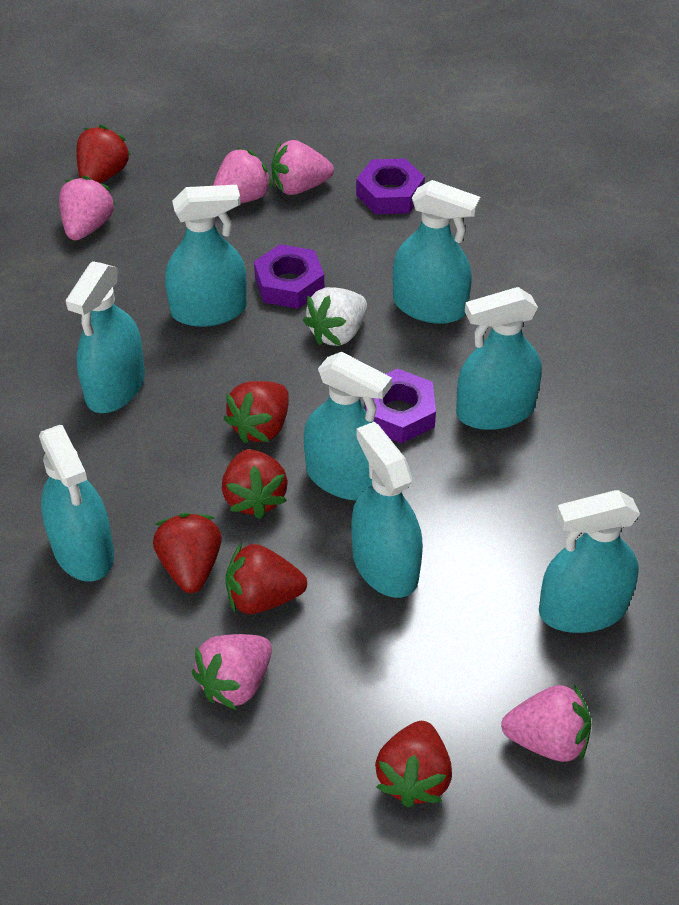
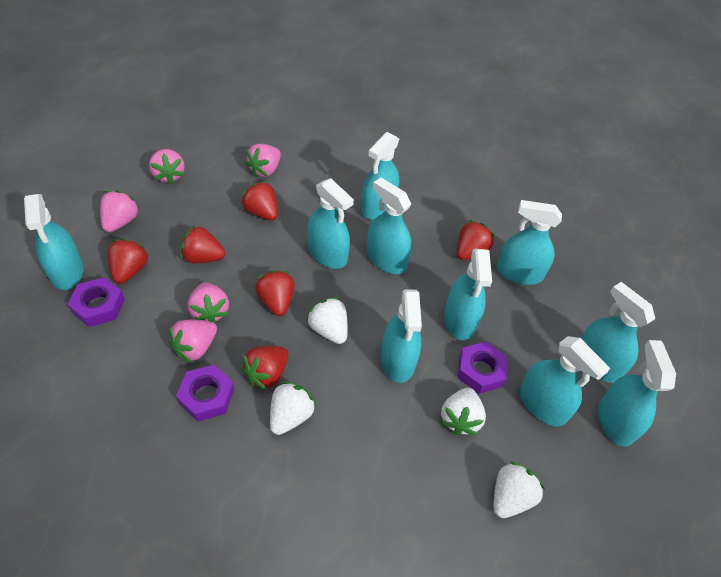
turquoise spray bottle: [39,425,114,581] [65,261,145,413] [165,185,247,327] [304,352,392,501] [351,422,423,598] [393,180,481,324] [456,287,542,430] [539,490,640,633] = 8 -> [24,194,84,290] [307,178,354,269] [361,132,399,220] [367,178,412,274] [381,289,422,383] [444,249,492,340] [496,200,562,285] [520,336,610,427] [581,282,655,383] [598,340,676,447] = 10
white strawberry: [303,287,367,346] = 1 -> [270,381,316,435] [307,297,348,344] [441,388,486,435] [493,462,546,518] = 4

